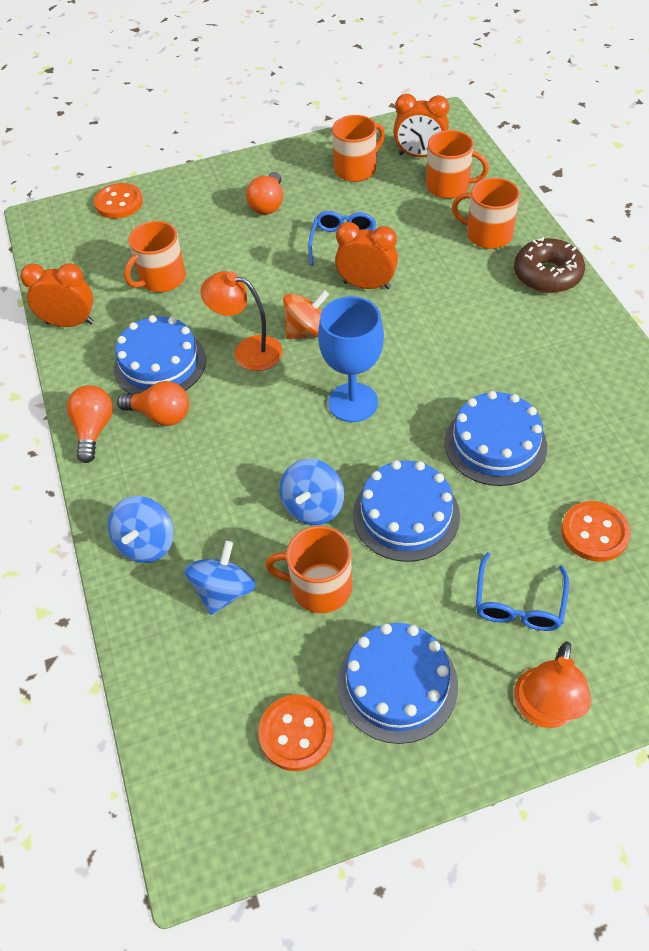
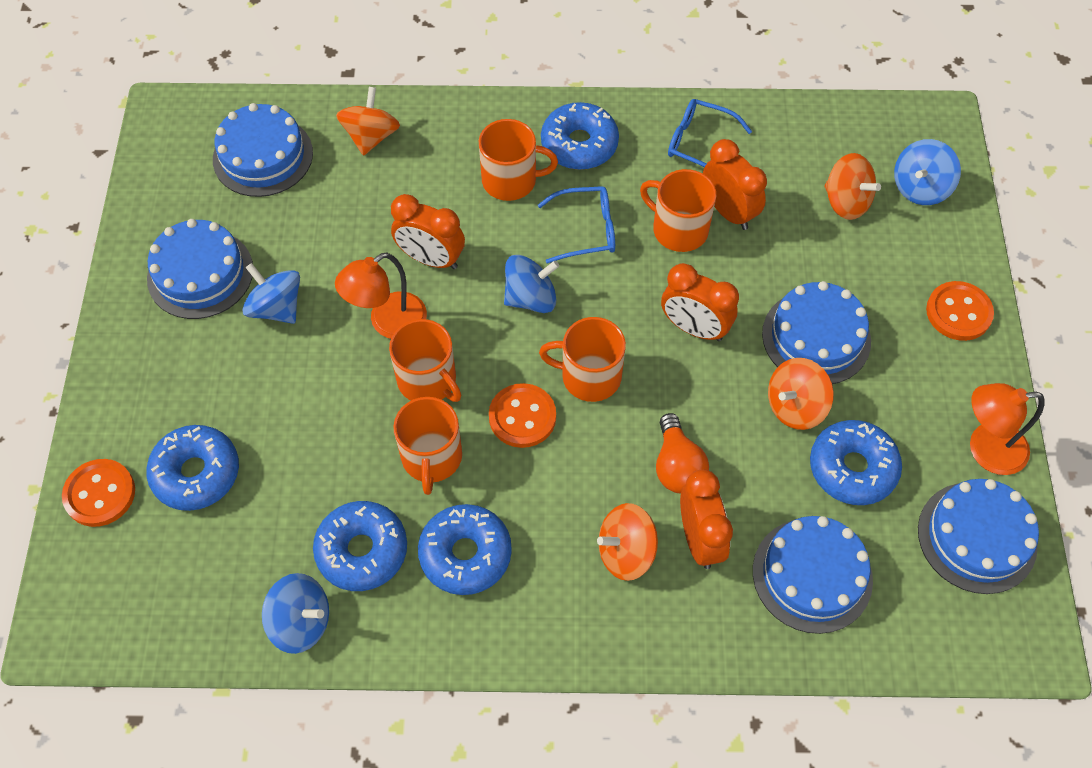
blue cake: [114,315,206,394] [337,623,458,744] [353,461,460,562] [445,391,547,486] = 4 -> [147,219,253,319] [213,103,313,197] [753,516,873,634] [762,281,871,384] [918,479,1039,594] = 5
blue donut: none = 0 -> [146,425,239,511] [313,501,407,591] [418,504,512,595] [541,102,619,170] [810,420,902,505] = 5
blue goblet: [318,296,384,422] = 1 -> none = 0
blue spinning top: [108,496,173,563] [184,541,256,615] [279,459,344,525] = 3 -> [242,263,300,324] [262,573,329,654] [504,255,559,313] [894,139,961,205] = 4
brown donut: [514,237,585,293] = 1 -> none = 0
orange clock: [20,263,94,327] [335,222,398,289] [393,94,449,157] = 3 -> [391,194,465,269] [661,263,739,341] [680,470,733,569] [703,139,767,230] = 4
orange light bulb: [67,385,113,463] [117,381,189,426] [246,172,283,215] = 3 -> [656,413,709,493] = 1
orange spinning top: [283,290,329,339] = 1 -> [336,87,400,156] [597,503,658,581] [768,358,834,430] [825,153,881,220] = 4

